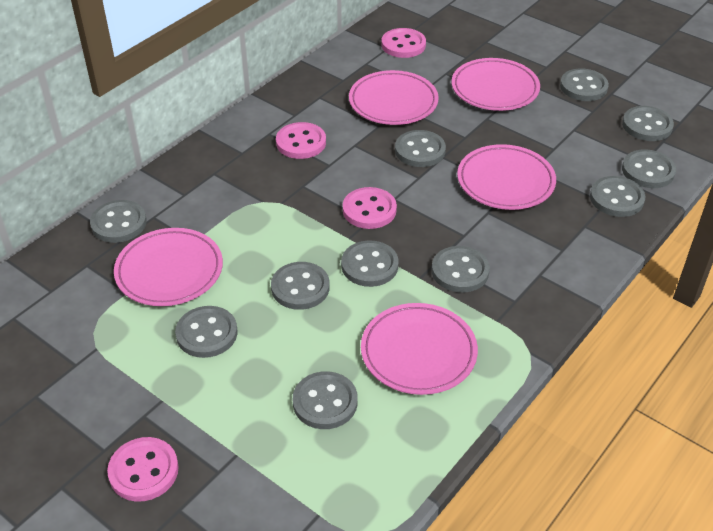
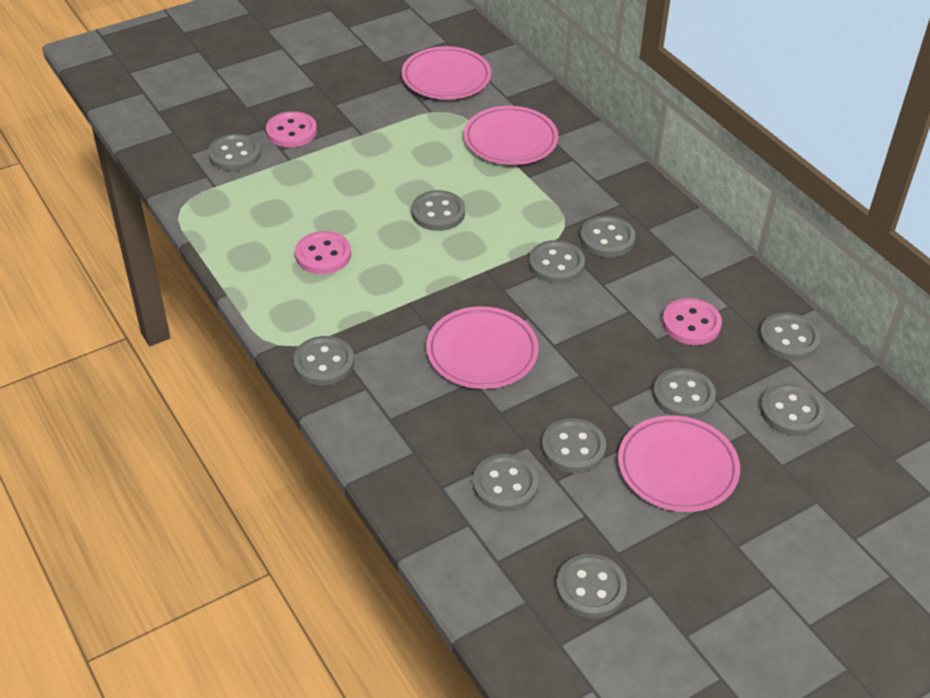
pink button: [107,437,179,502] [276,122,326,159] [343,187,397,229] [381,28,426,58] = 4 -> [266,111,317,148] [295,231,351,274] [662,298,722,345] = 3
pink plate: [114,228,223,306] [349,70,439,125] [361,303,478,395] [452,58,540,111] [457,144,556,210] = 5 -> [402,46,491,100] [426,306,539,389] [464,106,558,165] [618,415,740,512] = 4

